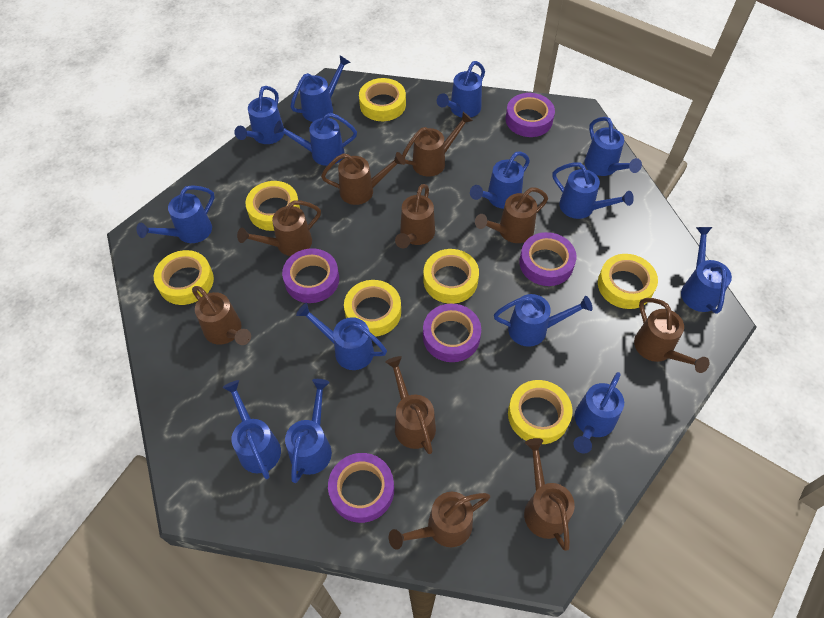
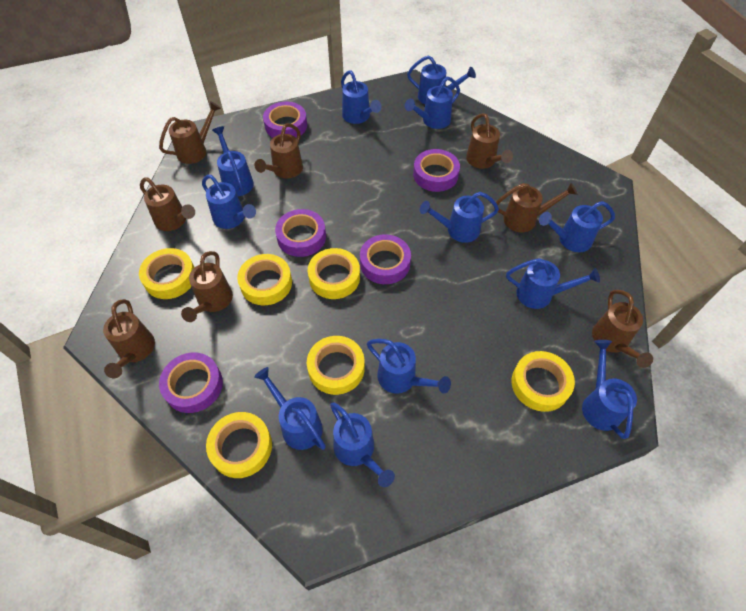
blue watering can: [136,185,215,243] [222,380,281,479] [234,86,284,144] [274,113,357,166] [285,379,332,483] [291,55,351,122] [296,303,387,370] [437,61,485,118] [470,151,530,209] [494,294,593,347] [552,163,634,219] [573,372,624,454] [584,117,642,176] [681,227,732,314] = 14 -> [202,175,256,229] [212,126,254,196] [254,367,326,450] [330,402,395,487] [341,71,382,124] [367,339,451,394] [405,77,460,129] [407,56,476,104] [420,192,499,243] [506,258,600,309] [539,201,615,252] [582,340,637,439] = 12
brown watering can: [192,286,251,345] [237,200,321,256] [321,152,405,205] [385,356,436,454] [389,492,490,550] [395,184,435,248] [402,112,473,177] [475,188,548,243] [524,438,575,551] [634,298,709,373] = 10 -> [103,299,155,378] [140,177,195,231] [159,101,221,164] [181,251,233,322] [254,123,303,179] [466,113,513,169] [494,183,577,232] [592,290,653,368] = 8
yellow tape: [154,250,214,305] [245,181,300,231] [344,280,401,337] [359,78,406,121] [423,249,479,304] [508,380,573,444] [598,254,658,309] = 7 -> [139,248,195,299] [206,412,272,478] [237,254,292,305] [307,336,365,395] [308,248,360,299] [512,351,575,412] = 6

